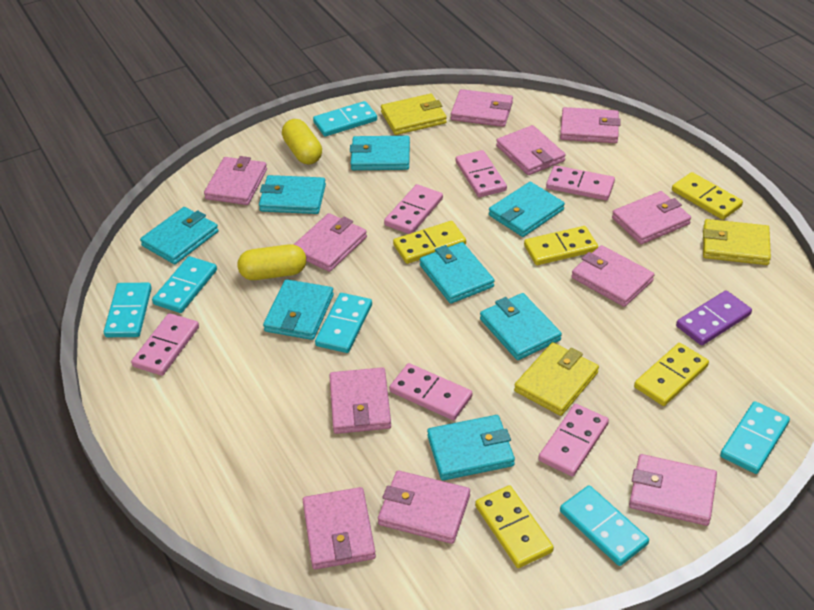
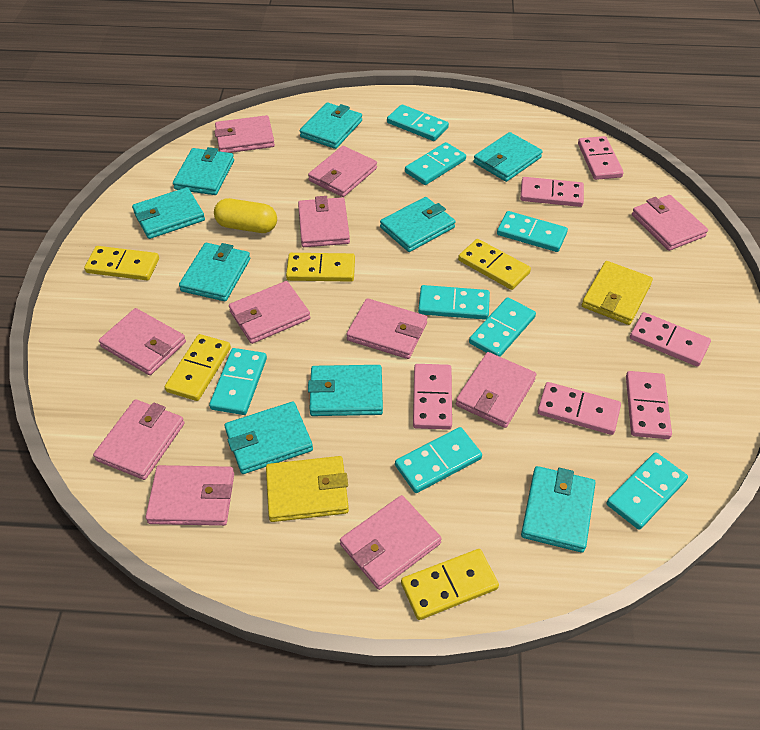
purple domino: [676,290,752,346] = 1 -> none = 0
turquoise domino: [104,283,152,337] [152,256,217,313] [313,101,377,137] [315,293,372,353] [560,485,649,566] [720,401,790,474] = 6 -> [209,348,267,415] [387,104,449,141] [395,427,482,493] [405,142,466,185] [418,285,490,320] [469,297,536,357] [497,211,568,252] [606,452,688,530] = 8
turquoise wallet: [140,207,219,264] [259,175,326,214] [263,279,334,340] [350,136,410,170] [420,242,495,304] [427,415,515,480] [480,293,562,360] [489,182,565,237] = 8 -> [132,187,205,239] [173,147,234,195] [179,243,250,301] [225,402,313,474] [300,103,362,149] [308,365,383,416] [380,197,455,252] [474,132,543,182] [521,466,596,553] = 9
yellow capsule: [238,244,306,280] [282,119,322,164] = 2 -> [214,198,277,233] = 1
yellow wallet: [381,94,447,135] [514,342,599,416] [703,219,771,265] = 3 -> [266,456,349,522] [582,261,653,325] = 2

